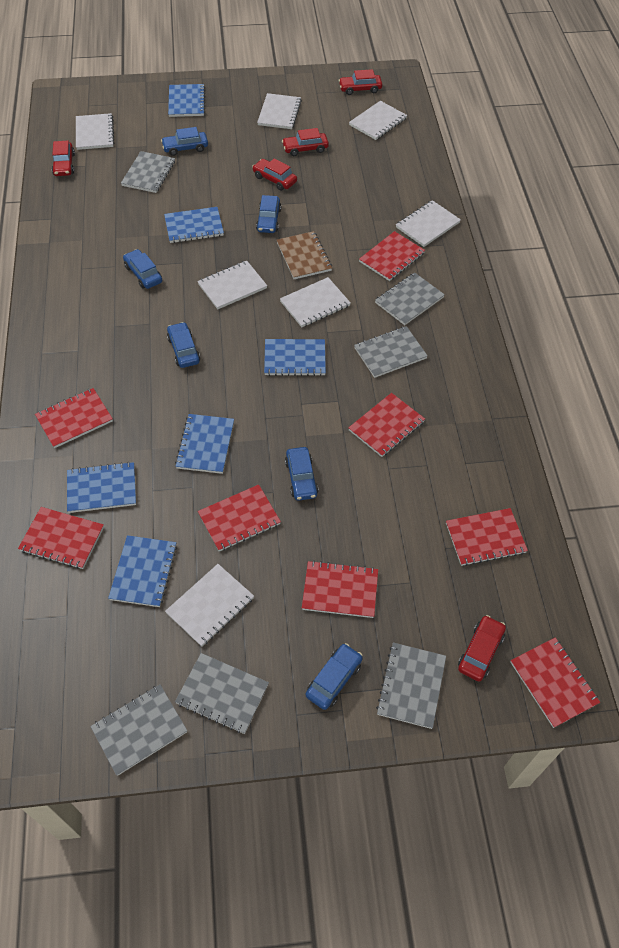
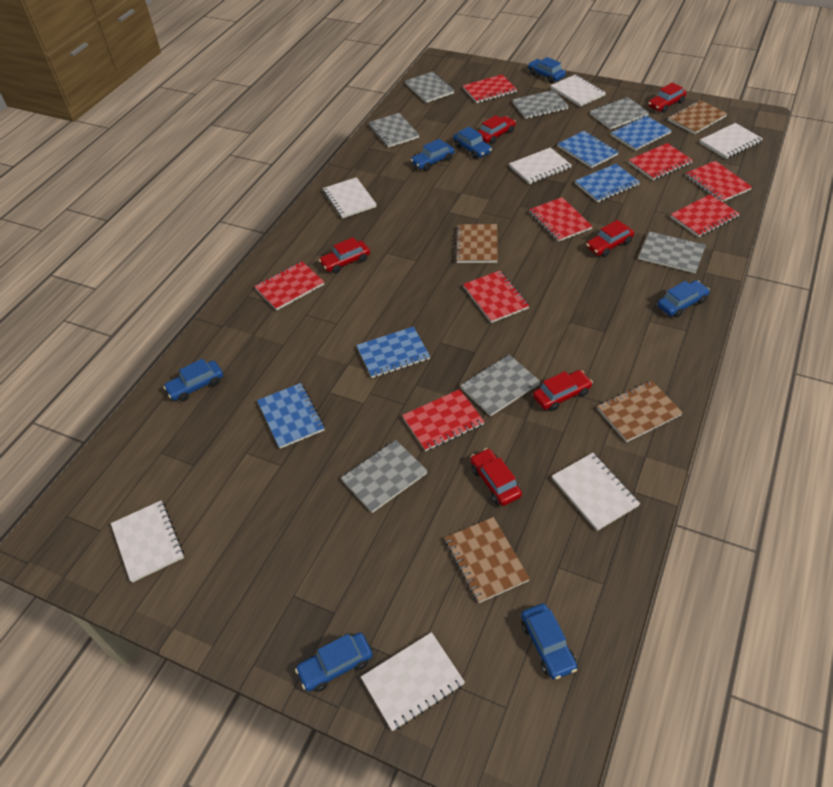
blue car: [123,249,162,289] [161,127,208,156] [167,322,200,368] [256,195,281,233] [285,447,318,501] [306,643,363,710] = 6 -> [163,359,223,402] [295,633,373,692] [411,139,454,171] [453,127,492,159] [521,603,577,680] [528,57,566,83] [657,280,710,318] = 7
blue notebook: [67,462,136,513] [108,535,177,607] [164,207,224,243] [168,84,205,117] [175,414,234,474] [264,339,326,376] = 6 -> [257,383,325,449] [356,327,430,378] [558,131,618,168] [575,164,640,202] [611,115,672,151] = 5
brown notebook: [277,231,332,279] = 1 -> [445,517,530,603] [455,224,498,263] [597,380,683,442] [668,100,728,134] = 4
grey notebook: [90,685,187,776] [121,151,175,193] [175,653,269,734] [354,326,428,378] [375,273,445,325] [376,642,446,729] = 6 -> [341,440,427,513] [369,113,419,148] [405,72,454,103] [460,355,541,416] [513,90,569,119] [590,97,649,130] [639,232,706,273] = 7
red car: [52,141,75,176] [252,158,297,191] [282,128,329,156] [339,69,382,95] [458,615,506,681] = 5 -> [319,237,370,273] [470,448,522,506] [478,115,516,144] [533,370,593,411] [586,220,634,257] [648,82,687,113] = 6

